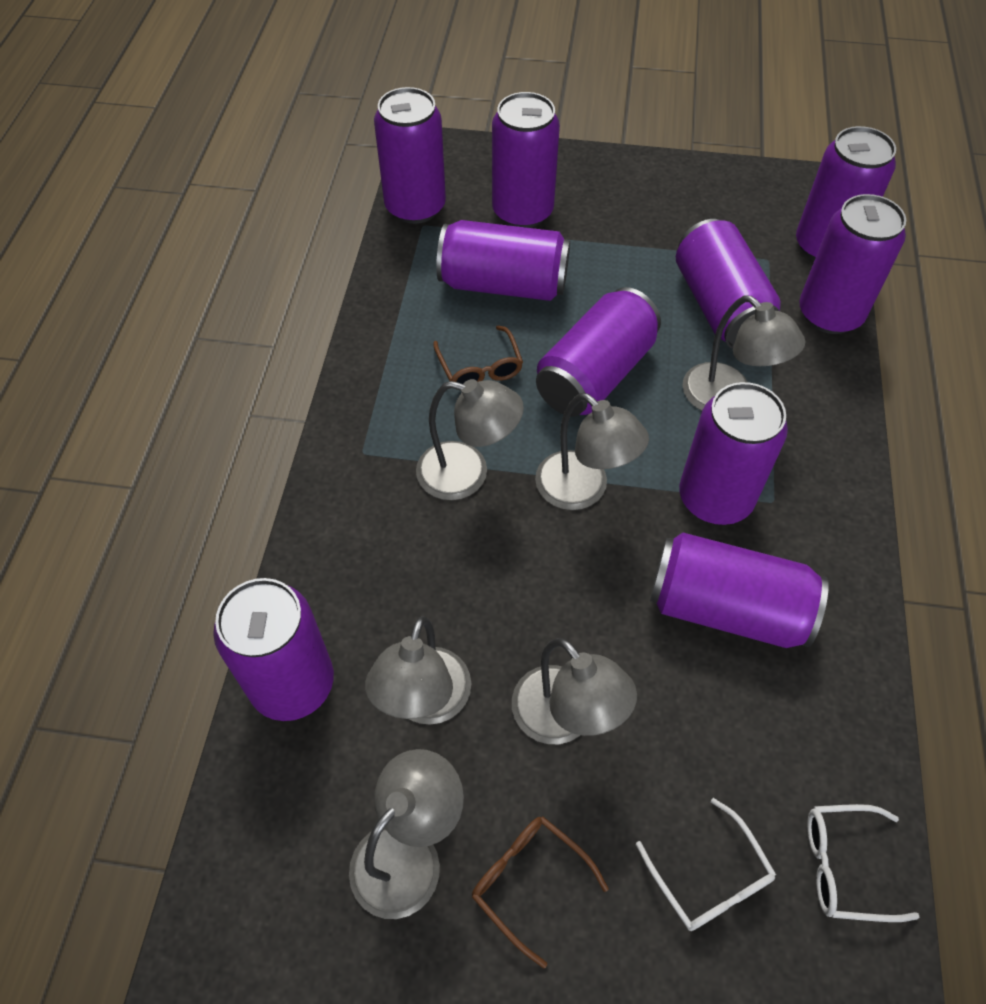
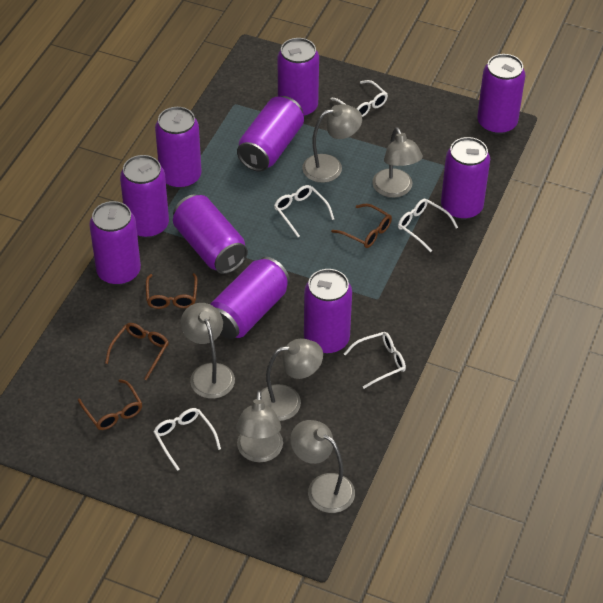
brown glasses: [433,325,523,384] [472,816,609,968] = 2 -> [78,379,142,430] [105,323,169,380] [146,273,197,309] [331,204,392,248] = 4
white glasses: [636,798,776,931] [807,804,919,922] = 2 -> [153,408,221,471] [274,185,334,237] [331,80,388,117] [344,332,406,389] [398,199,458,252] = 5

